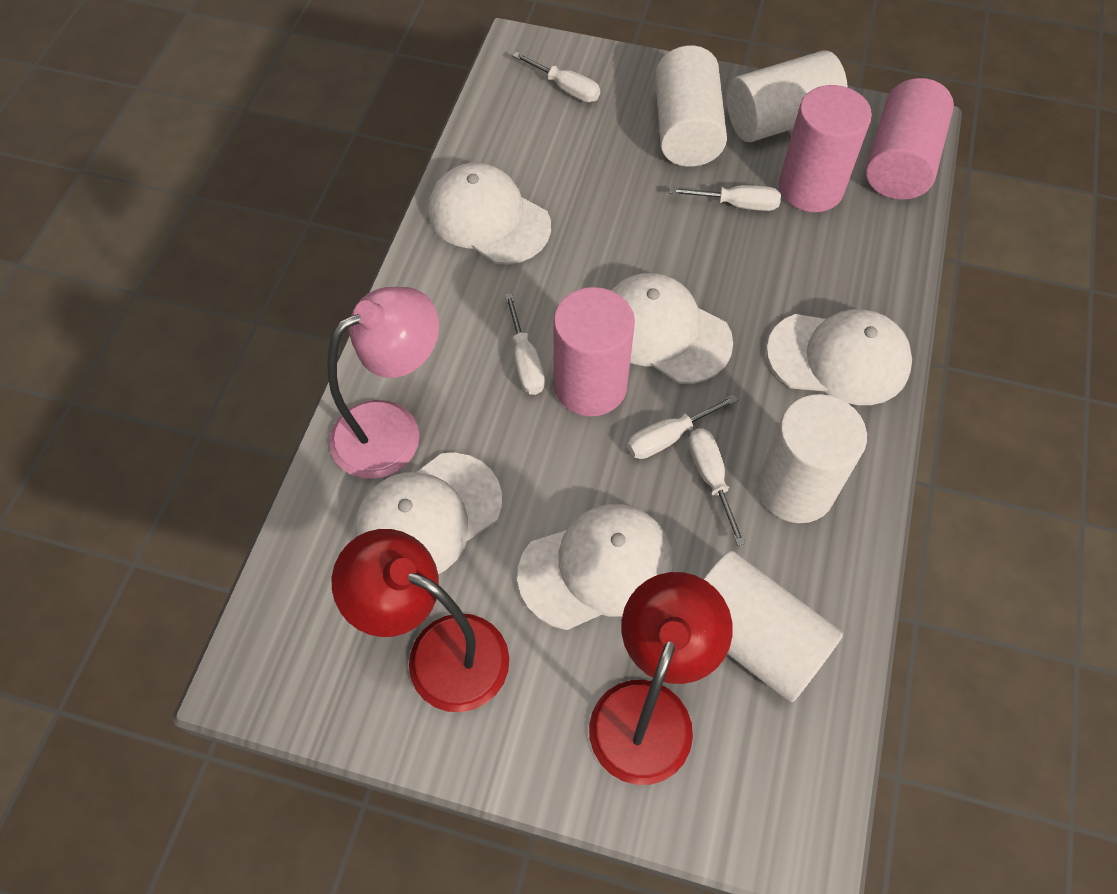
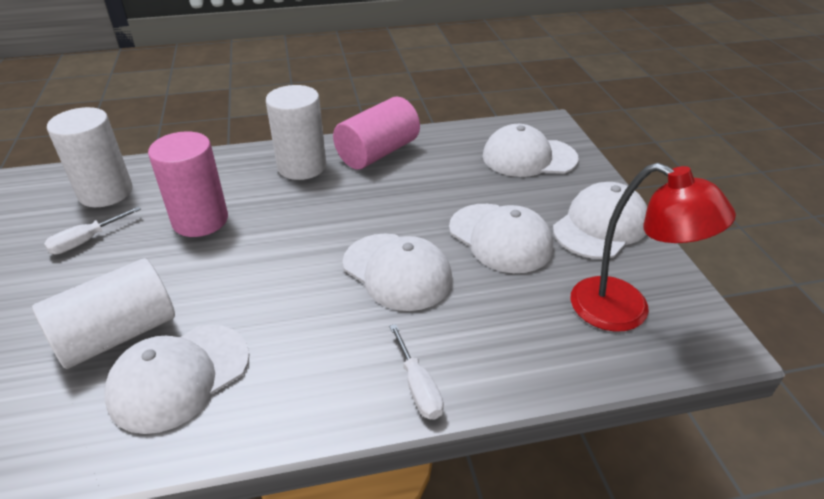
pink cylinder: [553,287,635,417] [779,85,872,212] [866,78,954,200] = 3 -> [148,131,228,237] [333,97,420,169] = 2
pink lamp: [328,287,439,479] = 1 -> none = 0
red lamp: [332,529,509,712] [589,572,733,785] = 2 -> [571,163,736,332] = 1
white cylinder: [655,46,727,167] [703,551,843,703] [727,50,848,142] [757,394,867,523] = 4 -> [32,258,175,369] [47,107,133,207] [266,85,326,180] = 3
white screwdriver: [505,293,545,395] [513,52,600,102] [627,394,738,459] [670,185,781,211] [688,428,745,546] = 5 -> [44,206,141,254] [389,324,444,420] = 2

